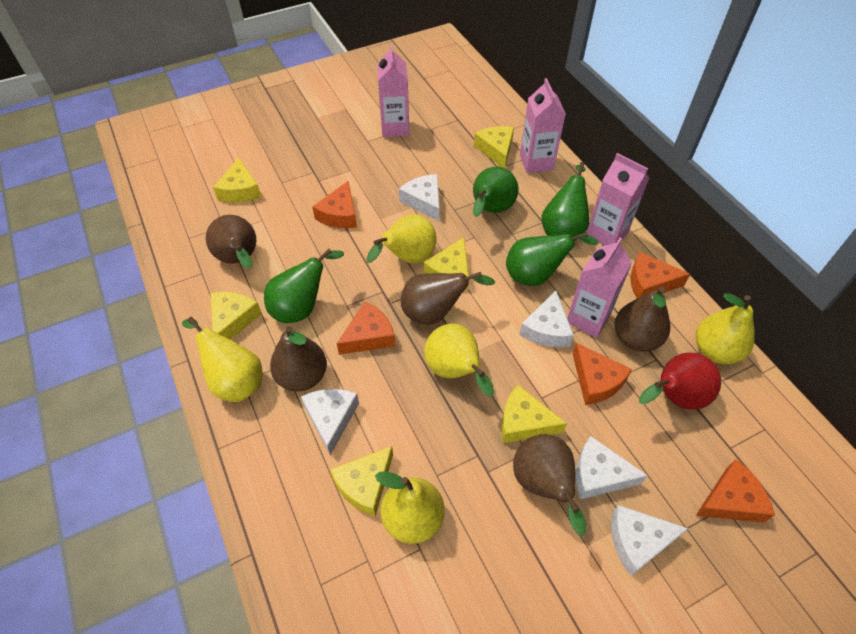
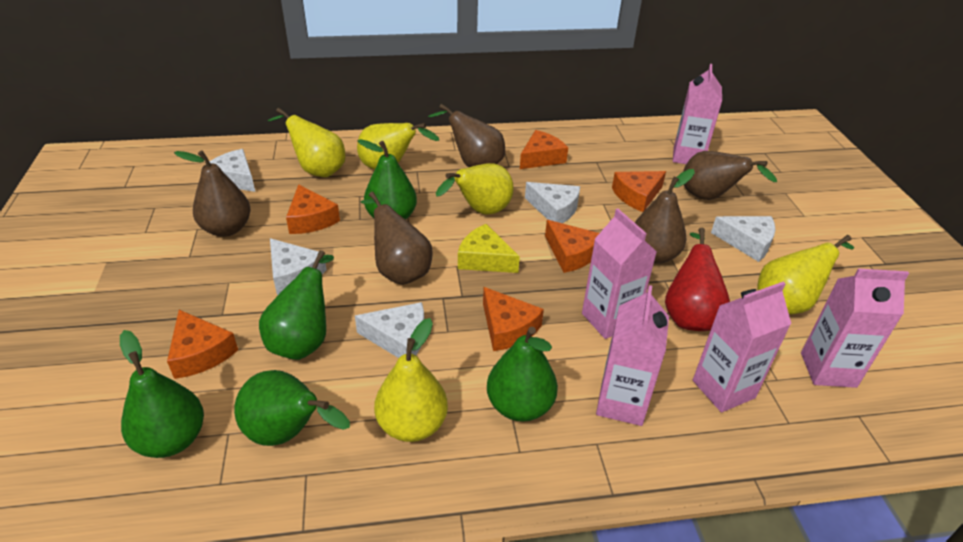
green pear: [264,248,344,323] [473,167,518,217] [506,232,598,286] [542,162,589,241] = 4 -> [120,330,204,458] [234,370,350,446] [259,250,334,360] [357,139,417,220] [487,327,558,422] = 5
orange cheese: [312,181,357,228] [337,301,395,355] [573,343,632,405] [630,252,690,298] [696,459,775,523] = 5 -> [167,310,238,379] [286,184,340,234] [483,287,544,351] [520,130,568,169] [545,220,599,273] [612,171,666,212] = 6
pink carton: [377,44,409,137] [520,78,566,173] [567,237,632,338] [587,153,649,246] = 4 -> [582,209,657,339] [596,285,669,426] [673,64,722,164] [693,282,791,412] [801,269,909,388] = 5
yellow cheese: [210,292,262,340] [213,157,261,203] [330,446,393,516] [424,237,469,290] [474,126,514,168] [501,385,567,443] = 6 -> [458,224,520,273] = 1

